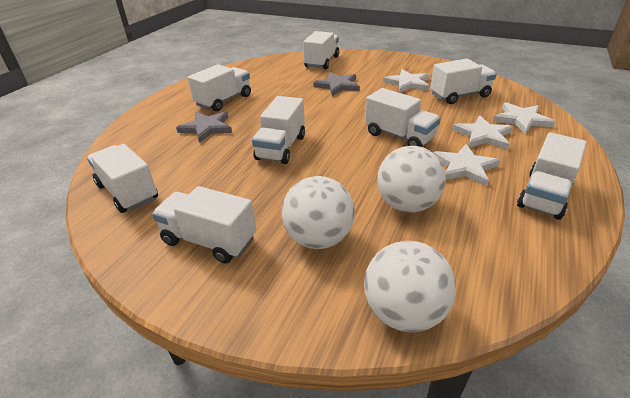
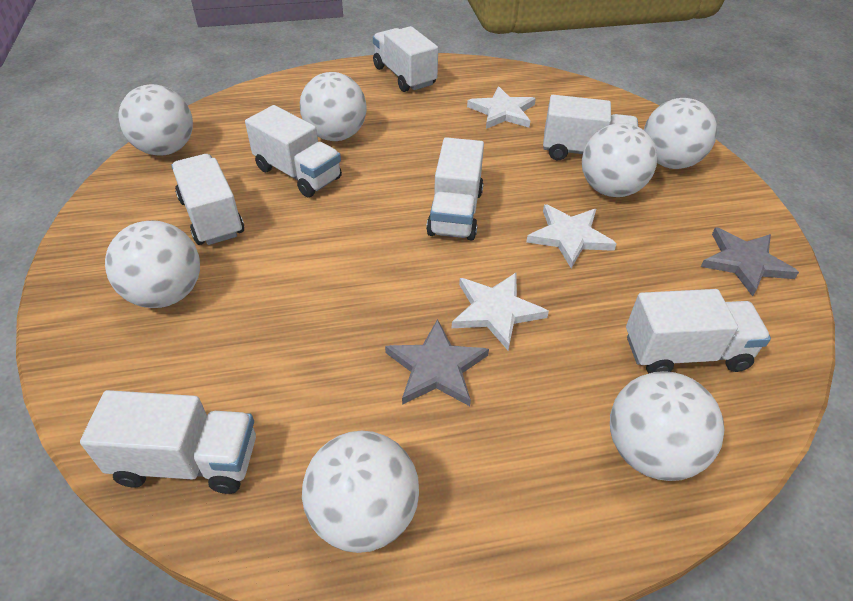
white ball: [282,176,355,249] [364,241,456,332] [377,146,446,213] = 3 -> [105,220,200,308] [118,84,193,156] [300,72,366,141] [302,431,419,553] [582,123,657,197] [610,371,725,481] [644,98,717,169] = 7
white star: [383,69,429,93] [433,144,500,186] [452,116,513,150] [493,102,555,134] = 4 -> [452,273,549,350] [467,86,536,129] [526,204,617,268] = 3
white truck: [87,144,158,213] [152,186,256,264] [188,64,251,111] [252,96,305,164] [303,31,339,69] [365,88,441,147] [430,59,497,104] [517,132,587,220] = 8 -> [80,390,256,494] [171,154,244,245] [245,105,342,197] [373,26,438,92] [426,137,484,240] [543,95,638,160] [626,289,771,373] = 7

